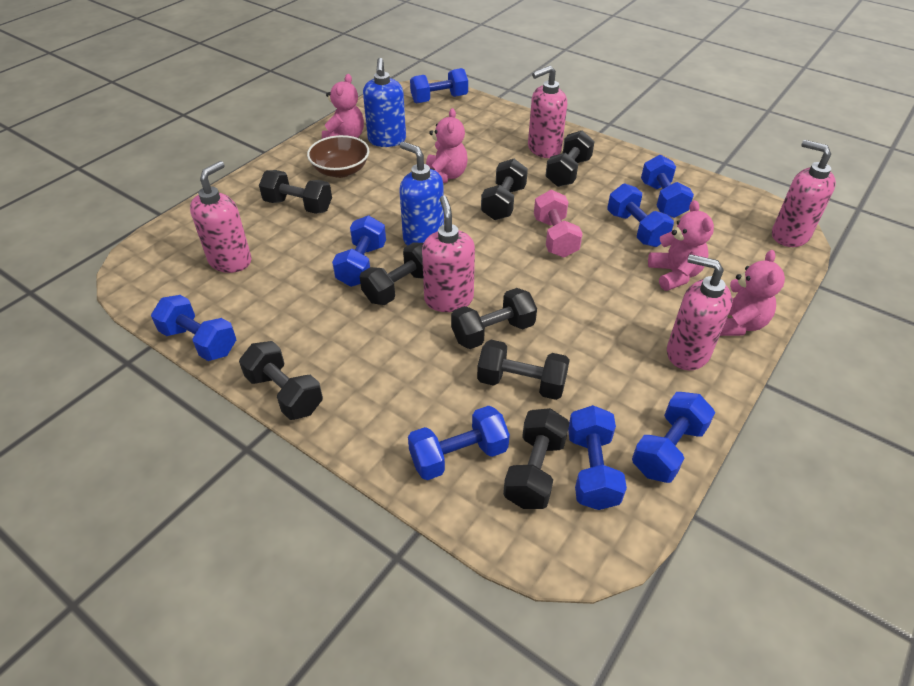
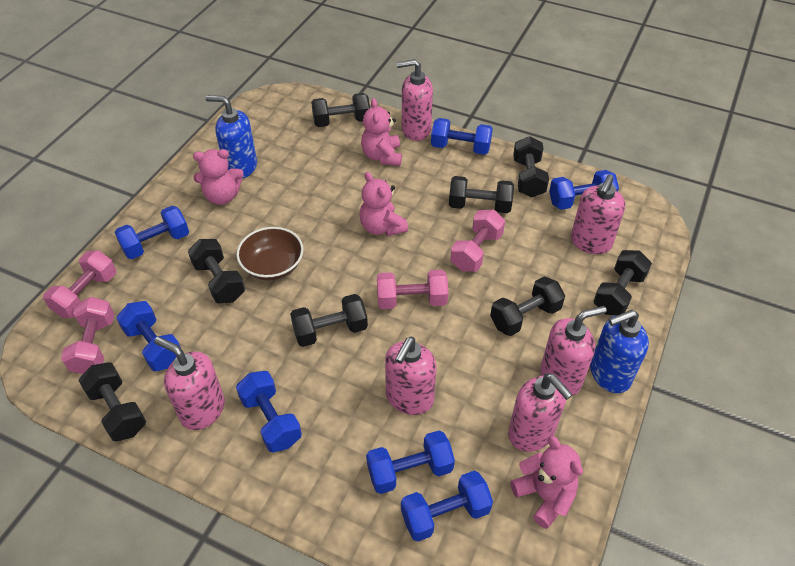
blue dumbbell: [151,295,236,361] [332,215,386,287] [408,406,510,480] [410,68,468,104] [568,405,627,510] [607,184,674,247] [632,392,715,483] [641,155,694,218] = 8 -> [114,206,189,259] [116,301,181,371] [236,371,302,452] [366,430,455,494] [401,471,493,541] [431,118,493,155] [549,170,619,210] = 7
pink dumbbell: [534,190,583,258] = 1 -> [43,250,116,318] [61,297,114,374] [377,270,448,309] [450,209,505,272] = 4
pink soap dispenser: [190,161,251,273] [422,195,475,312] [528,66,567,158] [667,254,732,370] [772,140,836,247] = 5 -> [154,337,225,430] [385,337,436,415] [397,59,433,141] [508,373,573,452] [540,306,607,396] [571,175,626,254] = 6

